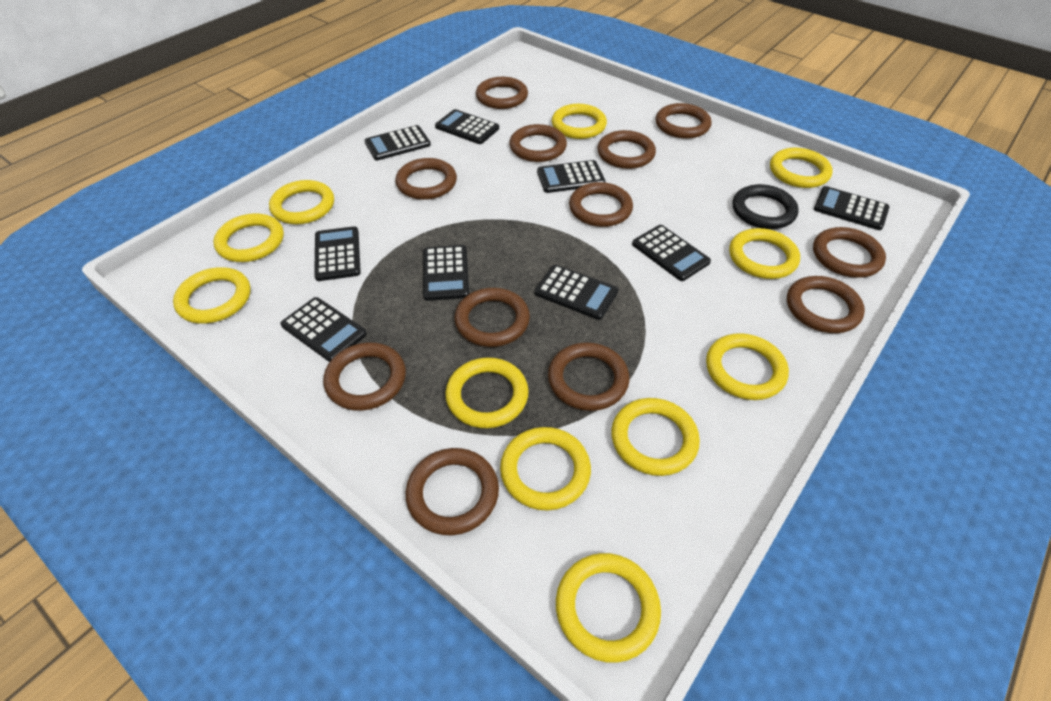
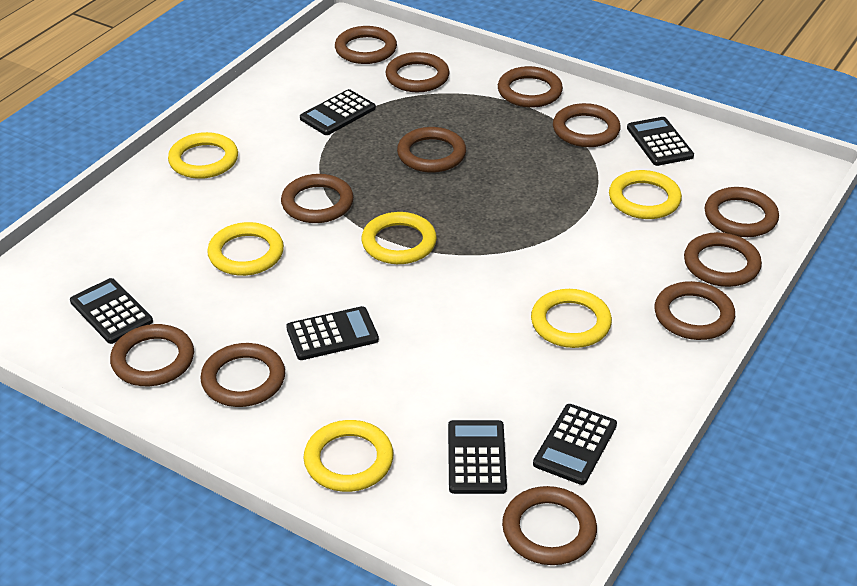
black calculator: [280,297,367,362] [314,226,361,281] [365,125,431,160] [423,245,469,301] [435,109,499,144] [534,265,618,320] [537,160,605,193] [632,225,711,281] [814,186,889,230] = 9 -> [70,278,153,344] [286,306,379,360] [300,89,376,135] [448,420,507,494] [533,404,617,485] [627,117,694,166] = 6
black ring: [733,184,799,229] = 1 -> none = 0
yellow ring: [173,267,251,324] [214,213,284,262] [269,180,334,224] [445,358,529,428] [500,427,591,510] [552,104,607,139] [556,553,661,663] [611,398,700,476] [706,333,789,400] [729,228,800,279] [770,148,833,188] = 11 -> [168,132,238,179] [207,222,284,276] [304,420,393,492] [362,212,437,264] [531,289,612,348] [609,170,682,219] = 6

